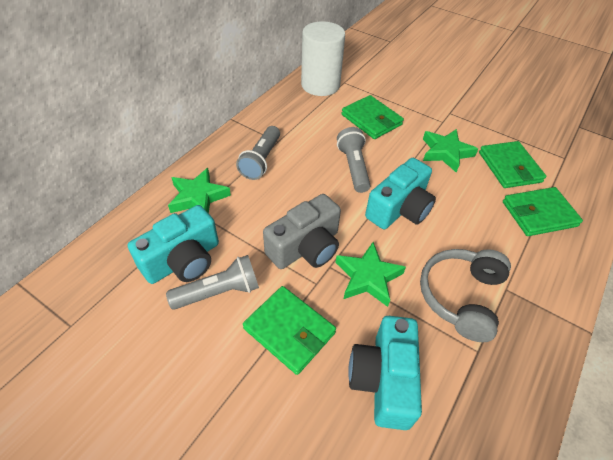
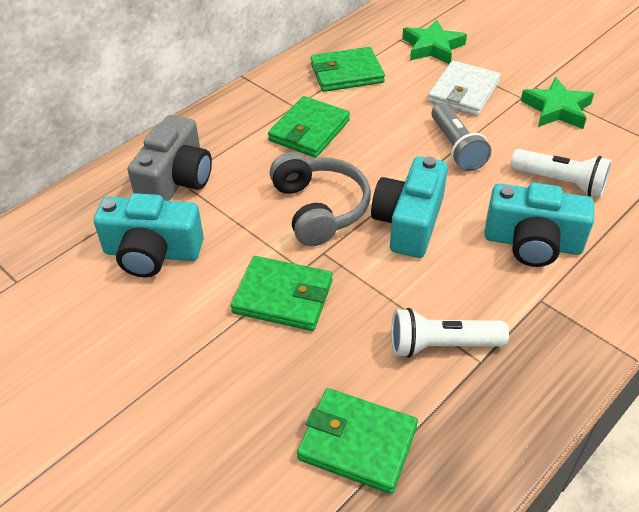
green star: [168,168,231,214] [336,242,406,307] [423,129,478,172] = 3 -> [402,19,467,64] [521,77,594,129] = 2
grey flashlight: [166,255,259,310] [236,126,280,180] [337,127,370,193] = 3 -> [431,103,491,172] = 1
white cylinder: [301,21,345,96] = 1 -> none = 0
white flashlight: none = 0 -> [391,308,509,358] [511,149,612,197] = 2
white wallet: none = 0 -> [428,61,501,116] = 1

